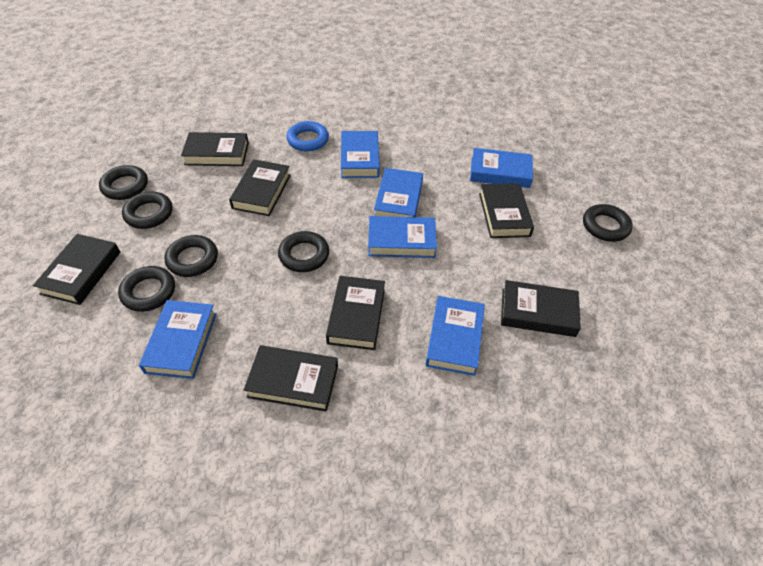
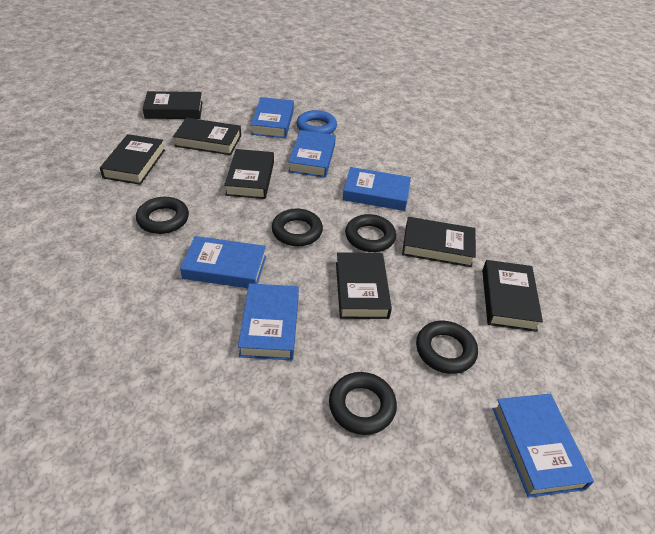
black ring: [99,165,148,200] [118,266,175,312] [122,191,173,229] [165,235,218,277] [278,231,329,272] [583,204,633,242] = 6 -> [136,197,189,234] [272,208,323,246] [329,372,397,435] [345,214,396,252] [416,321,478,374] = 5

